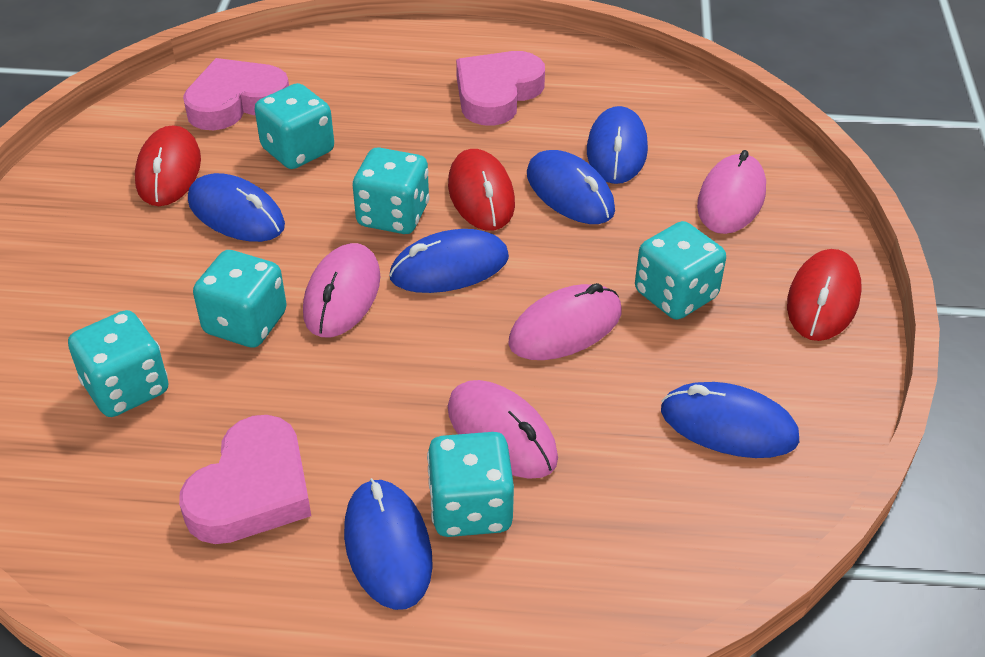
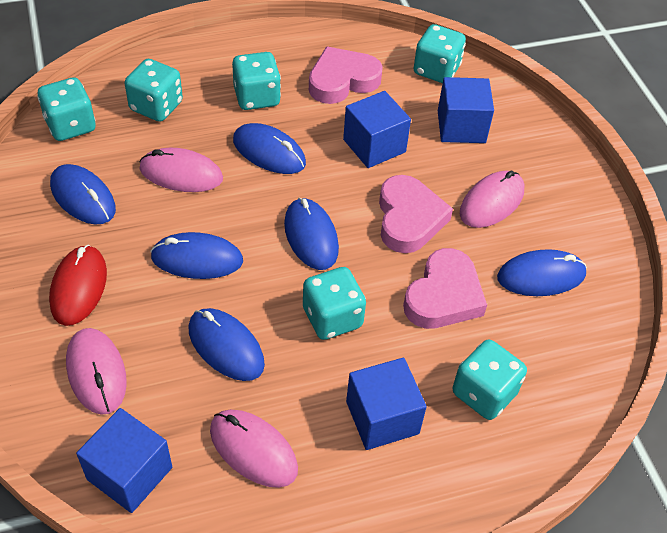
blue cube: none = 0 -> [76,408,172,513] [343,91,411,168] [346,358,427,450] [438,77,494,143] = 4
red mouse: [135,126,201,206] [448,149,515,231] [787,249,862,341] = 3 -> [49,245,107,326] = 1

